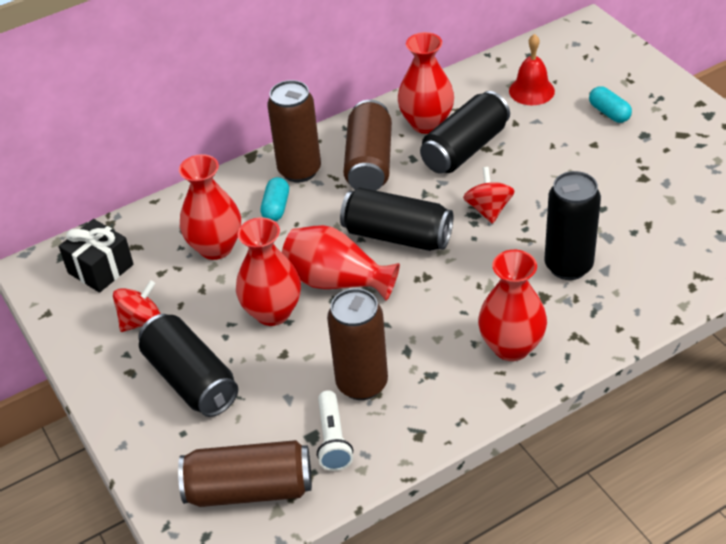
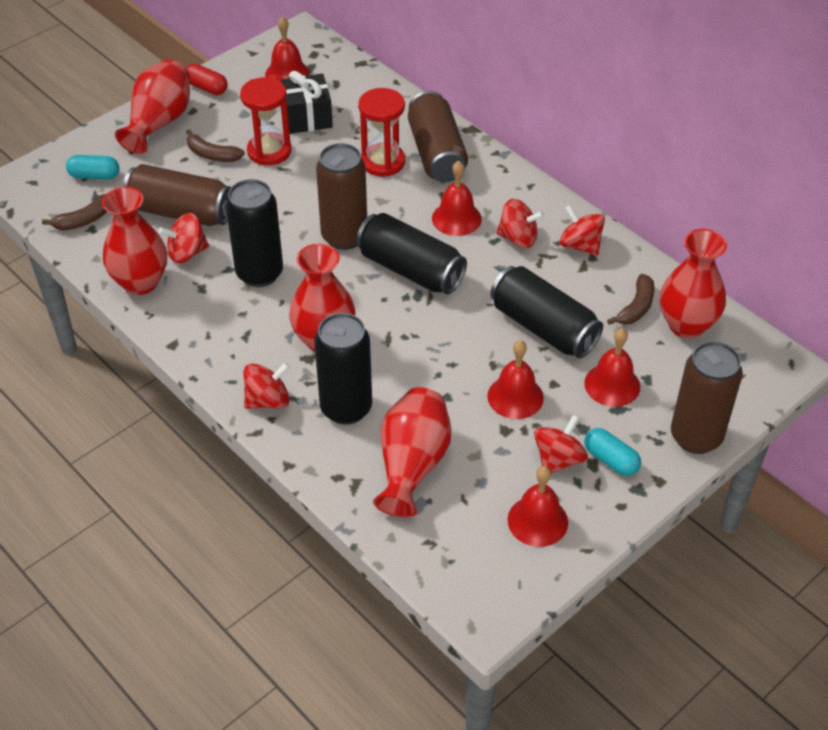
brown banana: none = 0 -> [42,194,107,231] [186,129,245,162] [607,274,654,325] = 3
red bell: [509,34,555,105] = 1 -> [265,16,310,82] [432,161,482,236] [487,340,544,419] [507,466,568,547] [584,328,640,407] = 5
red capsule: none = 0 -> [186,64,228,95] = 1
red hourglass: none = 0 -> [240,77,291,165] [358,88,405,176] = 2
red spinning top: [113,280,161,332] [463,167,515,224] = 2 -> [158,213,209,264] [243,362,290,409] [496,199,544,248] [534,415,588,473] [559,205,605,256] = 5
white flashlight: [317,390,353,471] = 1 -> none = 0

